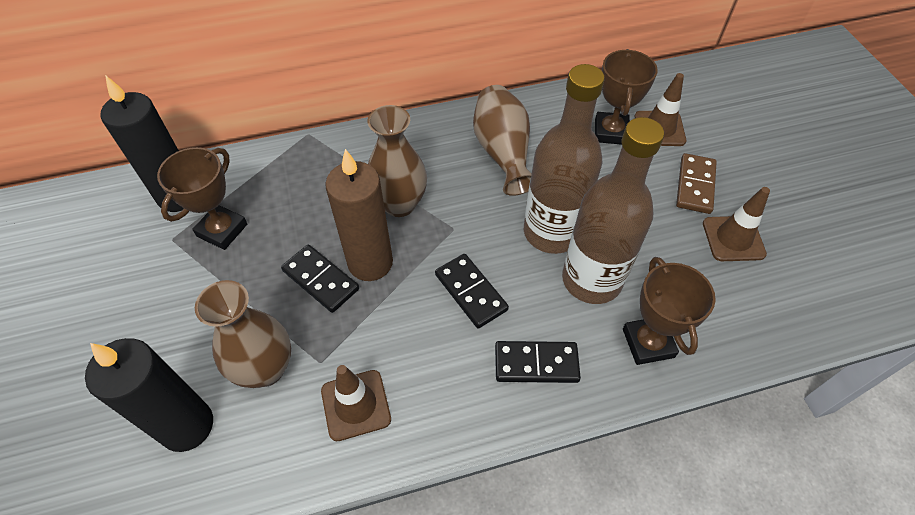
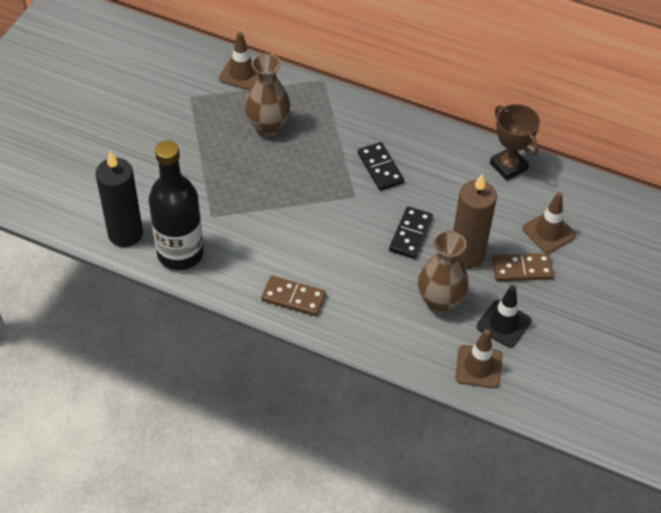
black bottle: none = 0 -> [149,140,204,271] = 1
black candle: [85,338,213,452] [101,75,184,212] = 2 -> [95,151,143,247] = 1
black domino: [281,245,359,313] [435,254,509,329] [495,341,581,383] = 3 -> [358,142,404,191] [389,207,433,259] = 2
black traffic cone: none = 0 -> [477,285,532,348] = 1
brown bottle: [524,64,605,254] [562,117,664,304] = 2 -> none = 0
brown domino: [676,153,717,214] = 1 -> [261,276,326,316] [492,253,554,281] = 2
brown trophy: [157,147,247,250] [595,49,658,145] [623,257,716,365] = 3 -> [490,104,540,181] = 1
brown vase: [195,280,291,388] [367,105,427,217] [473,85,532,196] = 3 -> [245,53,290,136] [418,230,469,313] = 2

